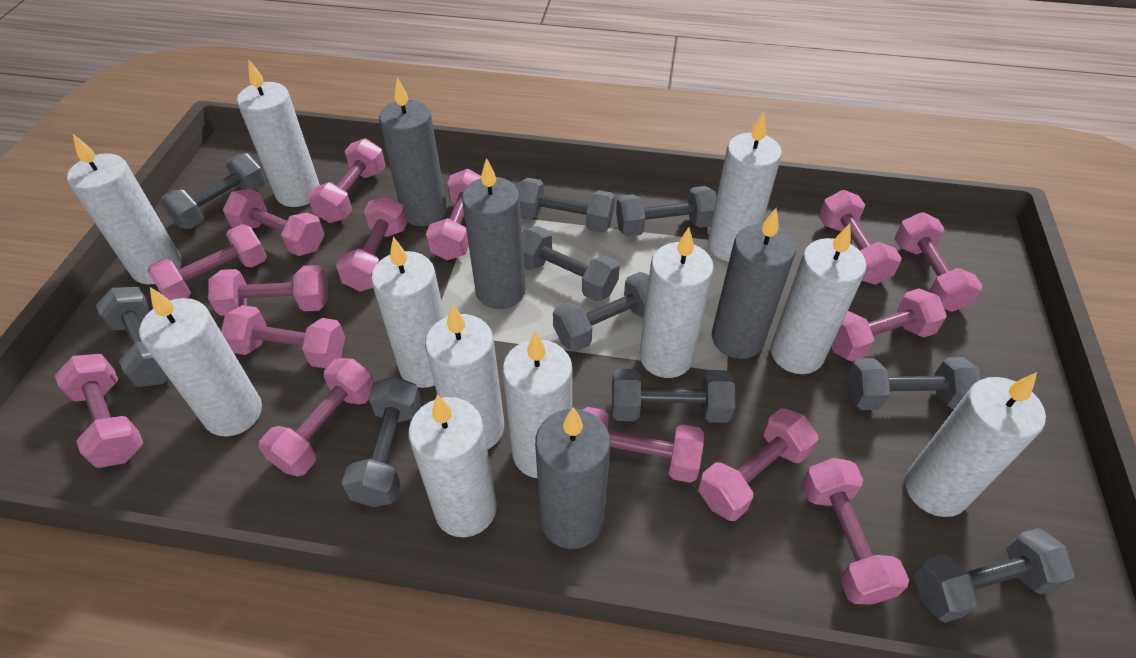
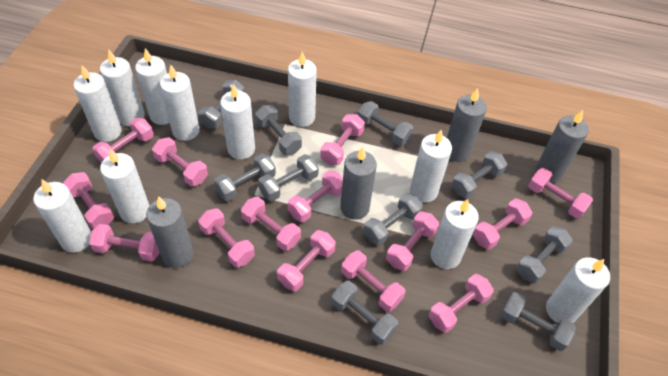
pink dumbbell: [55,354,143,468] [148,224,267,300] [208,265,328,316] [221,305,345,369] [223,189,325,256] [259,358,375,477] [308,138,386,223] [336,195,408,292] [426,169,481,260] [583,407,704,483] [698,408,818,521] [802,458,909,605] [819,190,902,285] [831,288,947,362] [894,212,982,312] = 15 -> [63,172,114,229] [89,224,160,262] [92,117,154,163] [152,137,208,187] [198,208,255,268] [241,197,301,251] [277,230,336,291] [288,170,343,222] [320,114,365,165] [341,251,405,312] [386,211,439,271] [429,274,494,333] [473,198,532,250] [528,168,593,219] = 14

